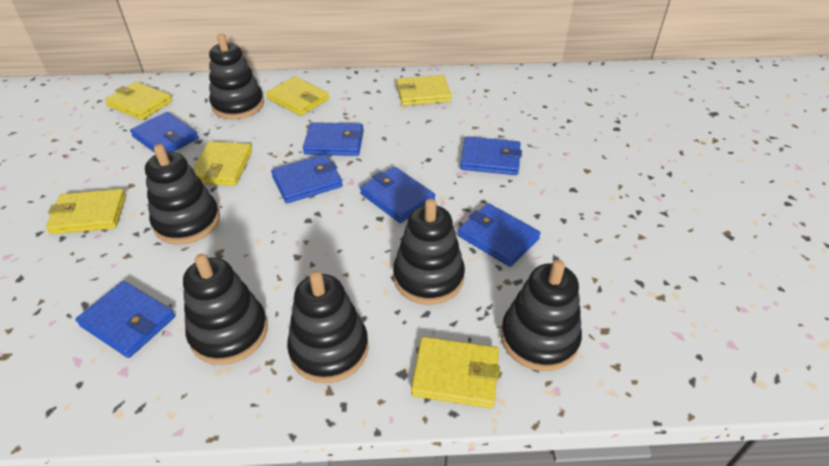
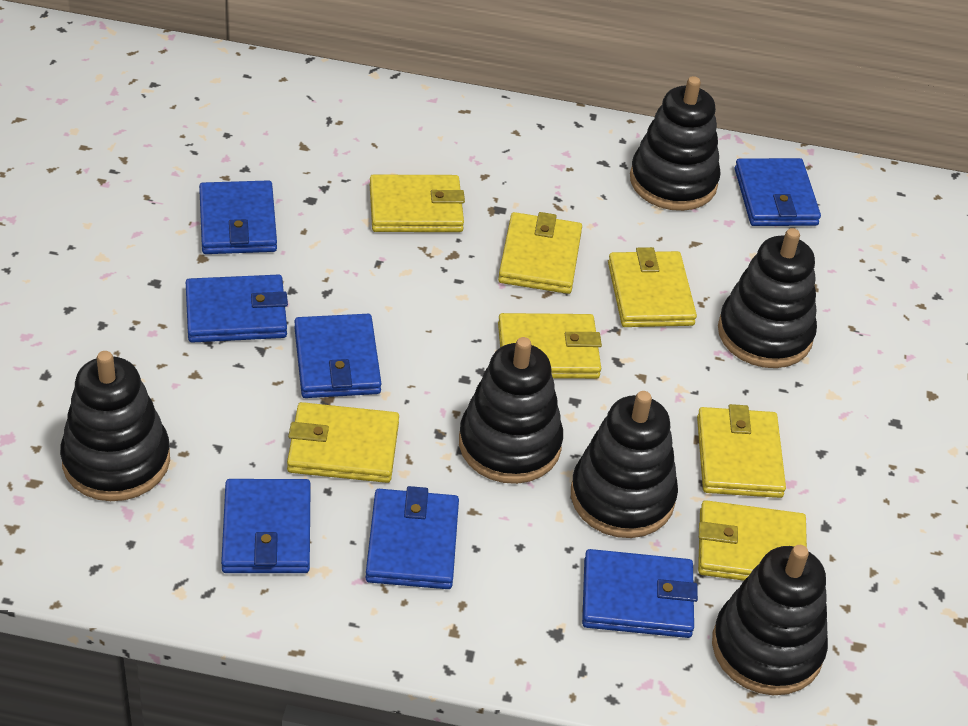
yellow wallet: [46,189,126,234] [105,82,172,120] [193,141,252,186] [266,76,329,116] [396,75,452,106] [411,337,500,408] = 6 -> [287,402,399,483] [370,175,465,232] [498,212,582,294] [498,313,602,379] [608,247,697,327] [697,404,786,498] [698,500,807,581] = 7

